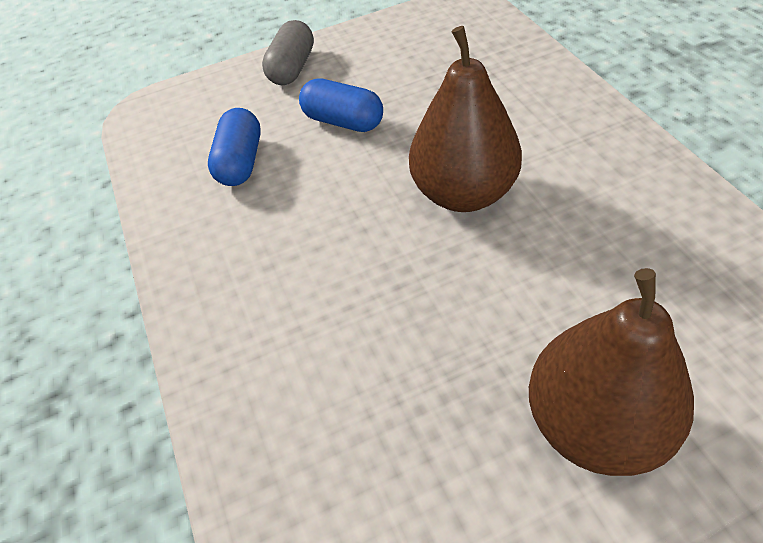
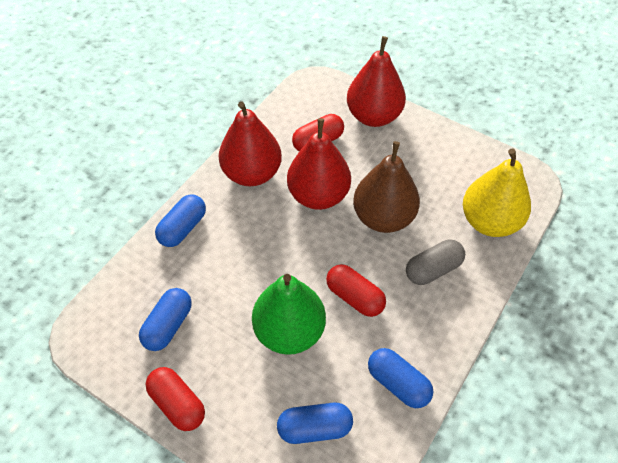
blue capsule: [208,108,261,186] [299,78,383,132] = 2 -> [139,288,192,351] [155,194,206,247] [277,403,353,444] [368,348,433,408] = 4
brown pear: [409,26,522,212] [529,268,694,476] = 2 -> [353,141,420,233] = 1
green pear: none = 0 -> [252,274,326,355] = 1
red capsule: none = 0 -> [145,367,205,431] [292,114,344,151] [326,264,386,317] = 3
red pear: none = 0 -> [219,101,282,186] [287,118,351,210] [347,36,406,127] = 3
yellow pear: none = 0 -> [463,148,531,237] = 1

